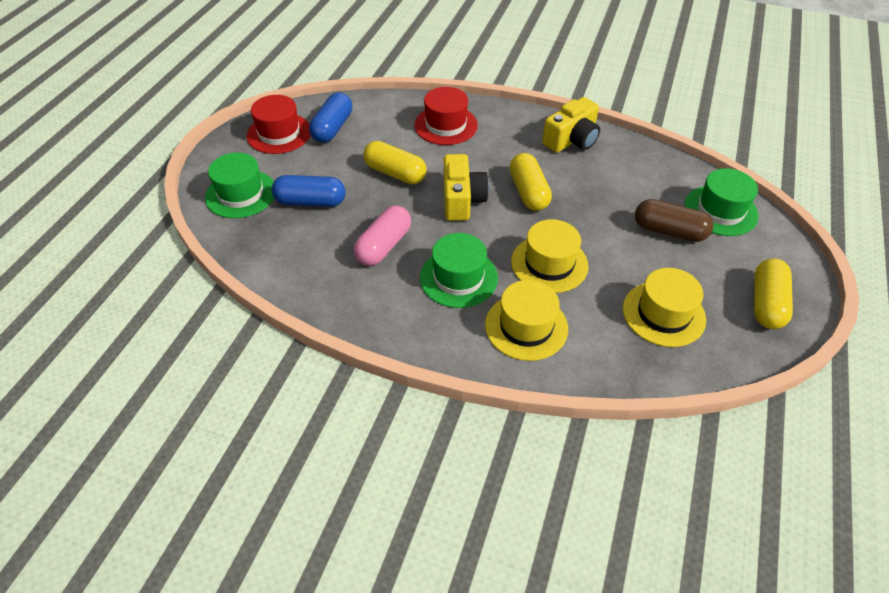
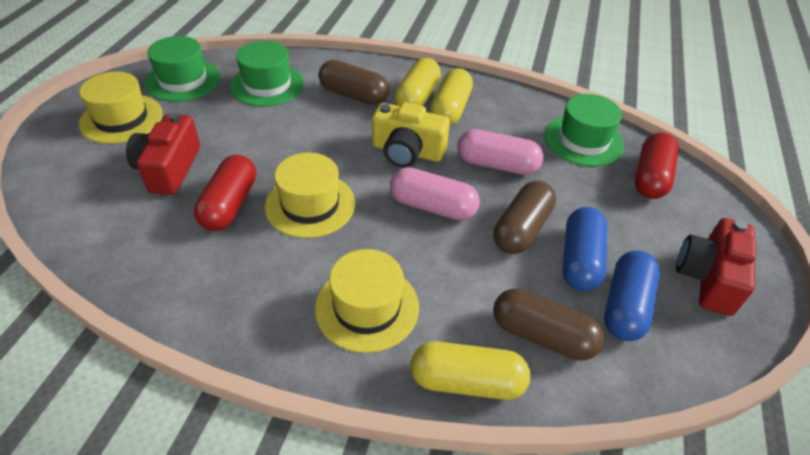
brown capsule: [635,199,714,242] = 1 -> [319,60,389,105] [493,181,556,254] [493,288,605,361] = 3
pink capsule: [353,206,411,266] = 1 -> [390,167,480,220] [457,129,543,175] = 2
red camera: none = 0 -> [126,112,200,195] [676,218,756,316] = 2
red capsule: none = 0 -> [194,155,256,231] [635,132,679,199] = 2
red hat: [246,95,311,154] [414,87,478,145] = 2 -> none = 0
yellow camera: [444,154,489,221] [542,97,600,153] = 2 -> [372,102,450,168] = 1

